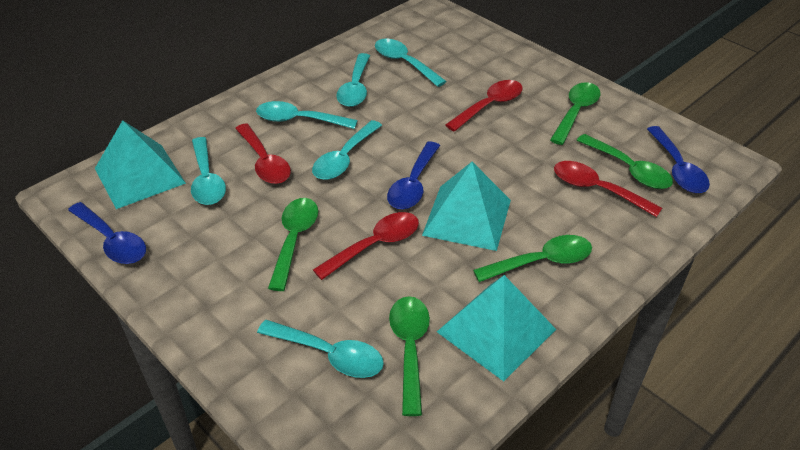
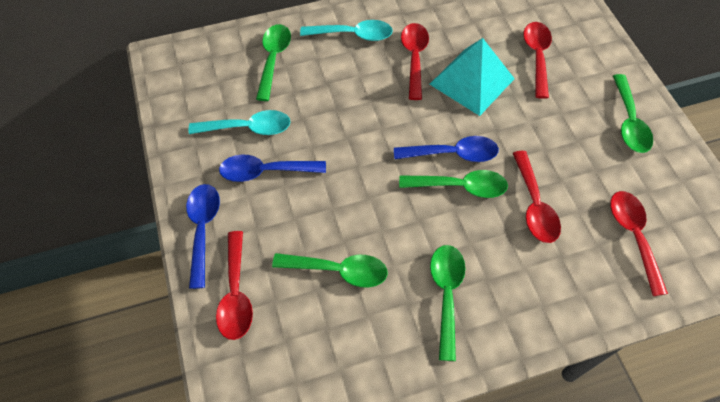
red spoon: [235,123,291,184] [313,212,419,280] [445,80,523,132] [554,161,662,217] = 4 -> [216,231,253,340] [401,23,429,100] [513,151,561,243] [523,22,552,99] [610,191,668,296] = 5
turquoise pyramid: [95,120,186,209] [422,162,511,251] [437,275,556,381] = 3 -> [430,38,515,116] = 1
turquoise spoon: [191,137,226,205] [256,101,358,129] [257,320,384,378] [312,120,382,180] [336,53,370,107] [375,39,447,87] = 6 -> [189,110,290,135] [300,20,393,41] = 2

